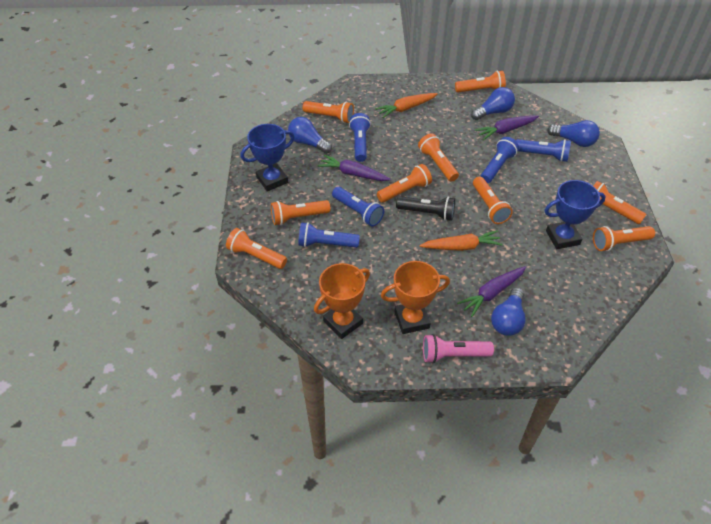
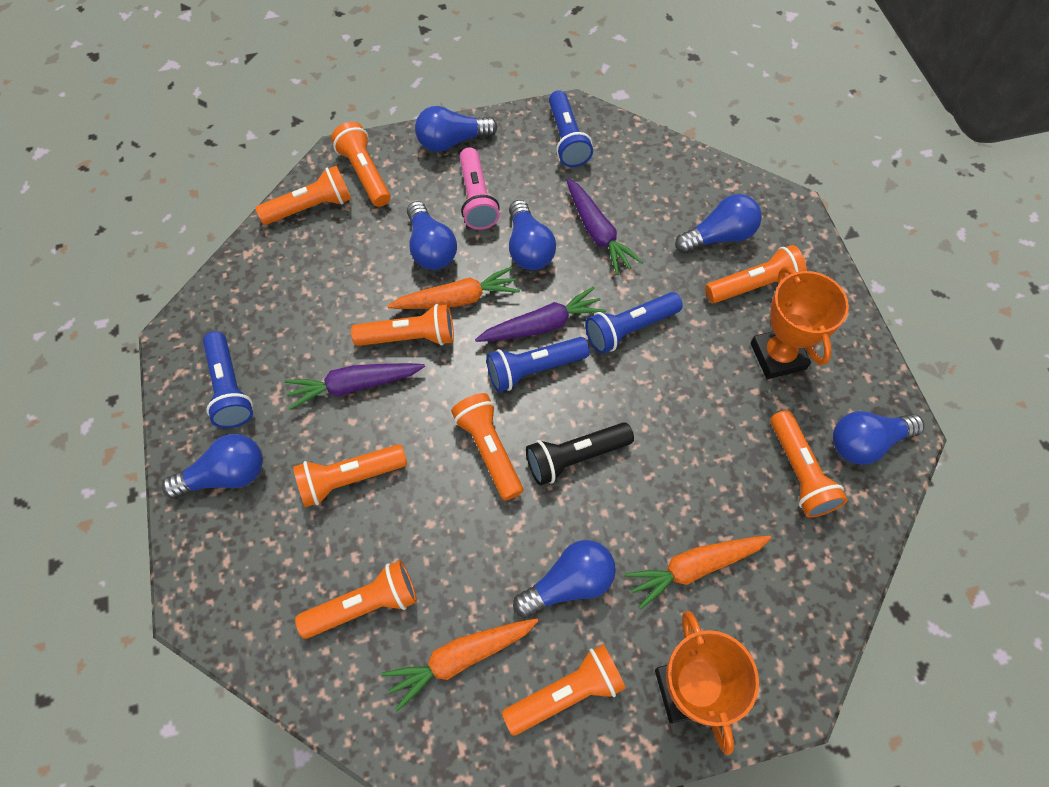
blue flashlight: [298,222,360,248] [332,187,384,226] [349,113,371,162] [480,137,519,183] [516,139,571,162] = 5 -> [203,331,253,428] [486,337,590,392] [549,90,593,167] [585,292,683,354] = 4
blue light bulb: [288,117,332,154] [471,87,515,120] [491,287,526,336] [547,120,600,147] = 4 -> [162,434,263,499] [407,201,457,270] [415,106,498,152] [509,200,556,270] [513,540,616,618] [675,194,762,253] [833,411,925,465] = 7
blue trophy: [241,124,295,191] [544,180,606,249] = 2 -> none = 0
orange carrot: [375,93,438,118] [419,230,503,251] = 2 -> [382,618,538,711] [387,267,520,309] [624,535,771,610] = 3

